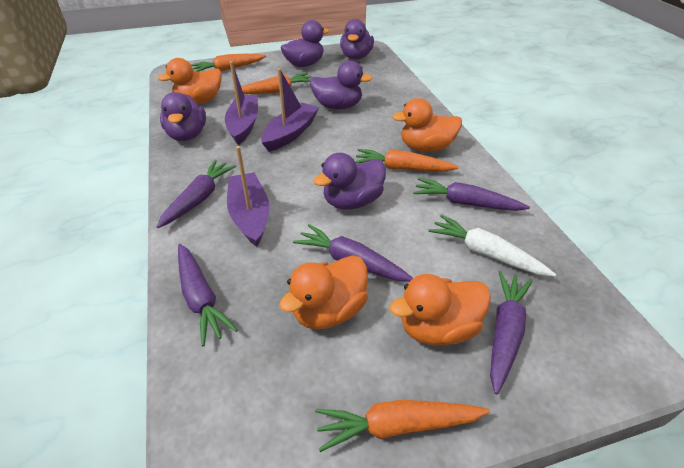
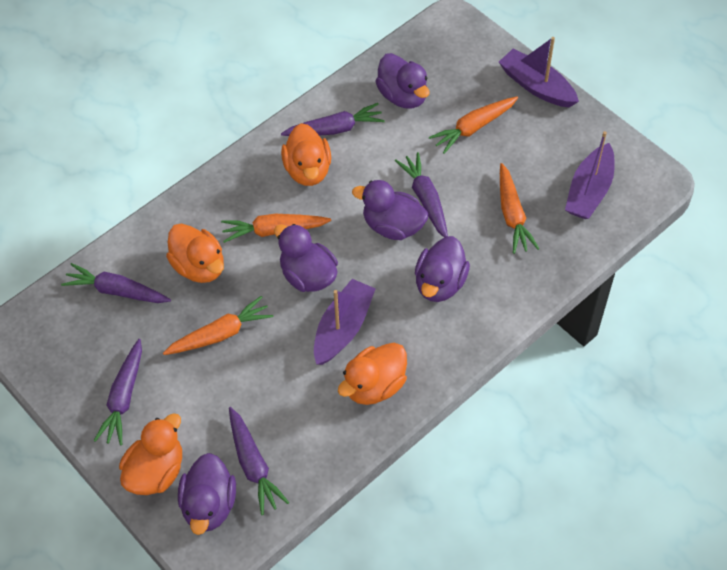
white carrot: [428,214,556,277] = 1 -> none = 0

